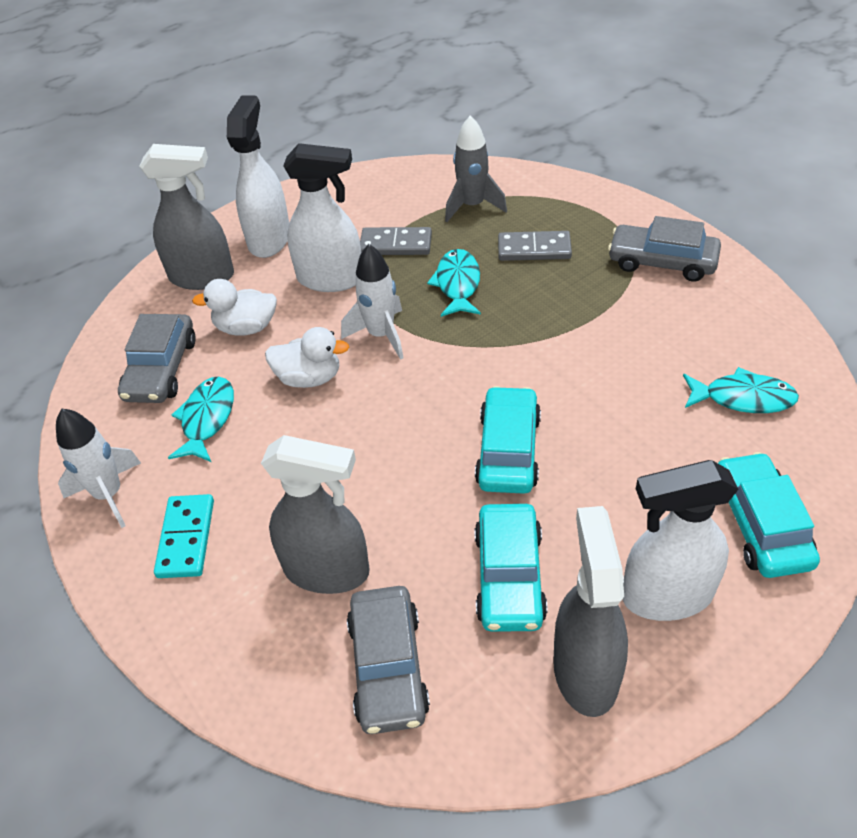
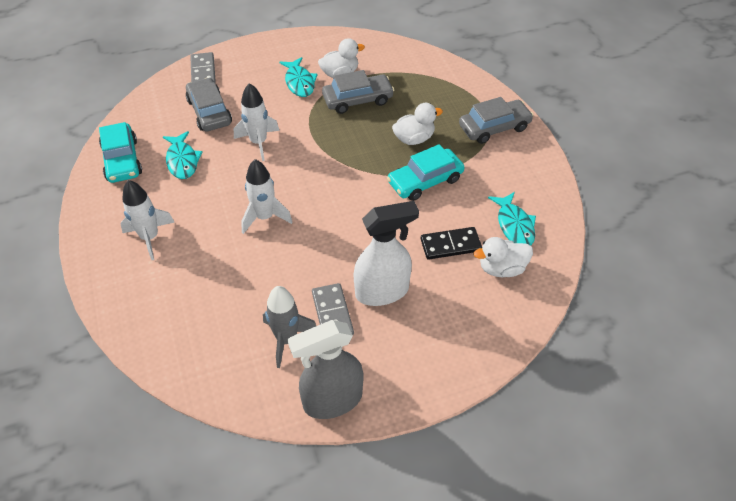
black domino: none = 0 -> [421,227,482,260] = 1
grey spray bottle: [139,144,234,290] [261,435,370,594] [553,506,628,717] = 3 -> [287,320,364,419] = 1
turquoise car: [474,504,547,632] [475,386,541,494] [718,452,820,578] = 3 -> [99,122,142,183] [387,144,464,201] = 2
turquoise domino: [154,494,214,578] = 1 -> none = 0
white duck: [192,279,277,336] [265,327,349,388] = 2 -> [318,38,365,78] [392,103,443,145] [474,237,533,277] = 3
white rocket: [56,409,141,528] [341,244,404,360] = 2 -> [120,180,175,260] [234,83,280,161] [241,159,293,234] = 3
white spray bottle: [227,95,289,258] [283,143,361,292] [623,460,739,621] = 3 -> [354,201,419,306] = 1

